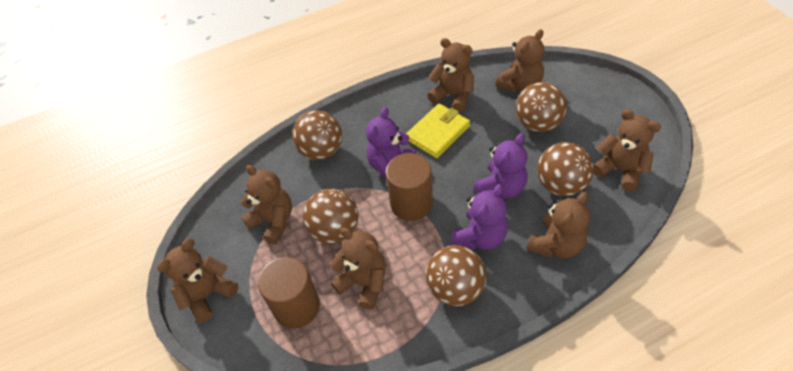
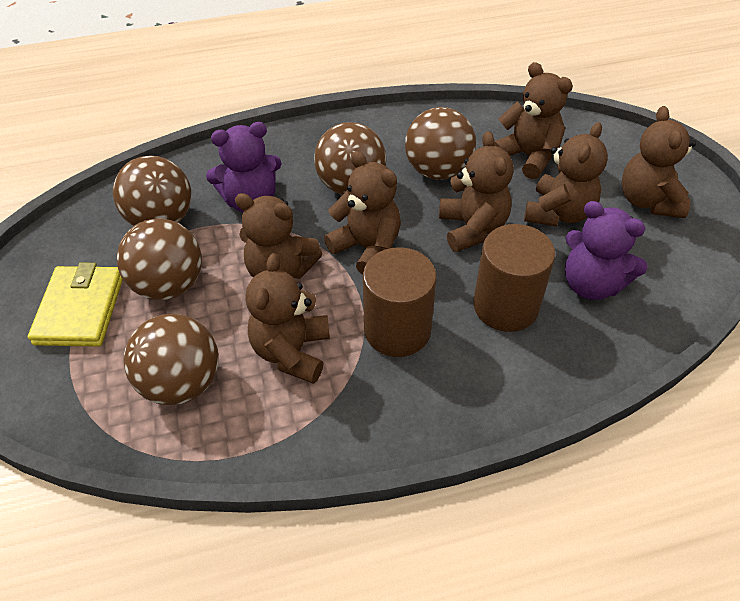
purple teddy bear: [366,107,416,179] [451,184,508,250] [473,133,527,198] = 3 -> [206,122,282,212] [565,201,648,300] = 2

